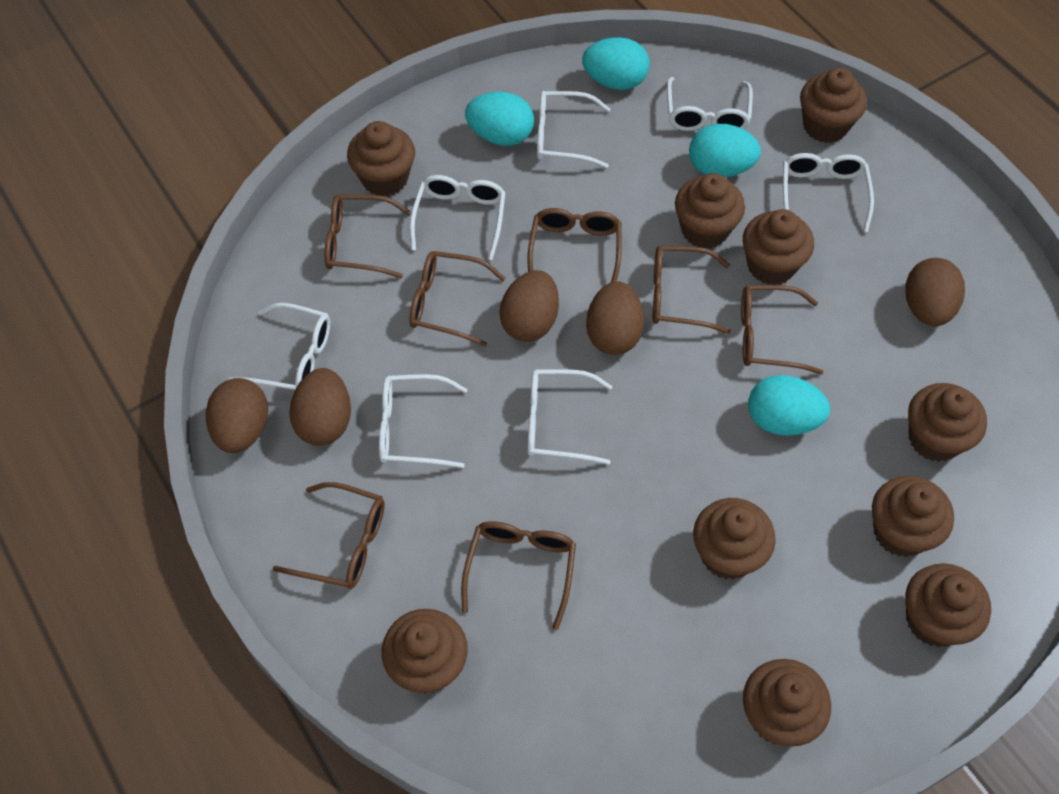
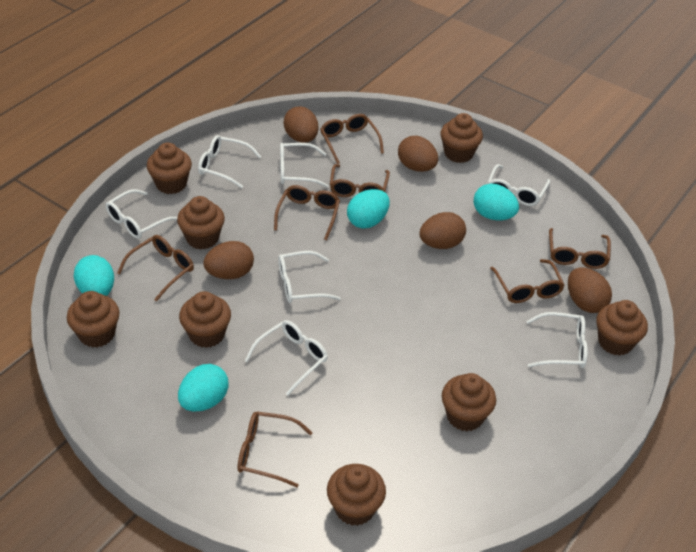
brown cupcake: [347,121,415,196] [382,609,468,694] [675,173,745,249] [693,498,776,580] [743,209,814,285] [743,659,831,747] [800,68,867,143] [872,476,954,557] [905,563,991,647] [908,383,987,462] = 10 -> [67,291,120,348] [147,142,192,194] [177,196,225,250] [179,291,231,348] [327,464,386,526] [440,113,483,163] [442,373,496,431] [596,300,648,356] = 8

